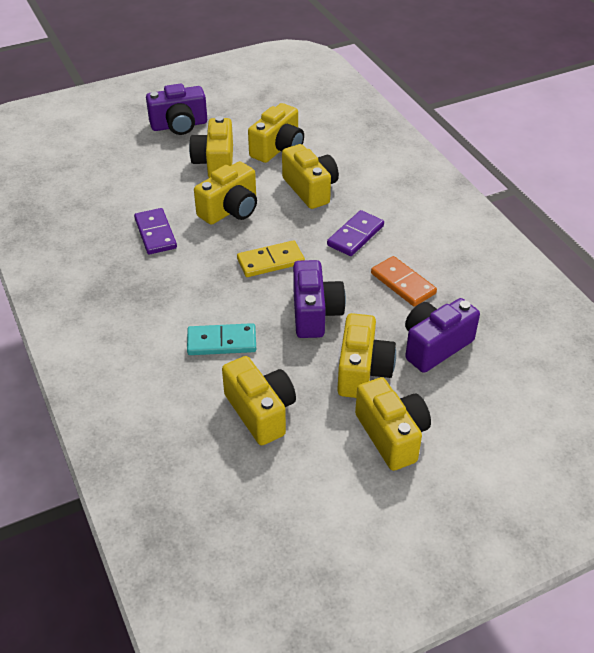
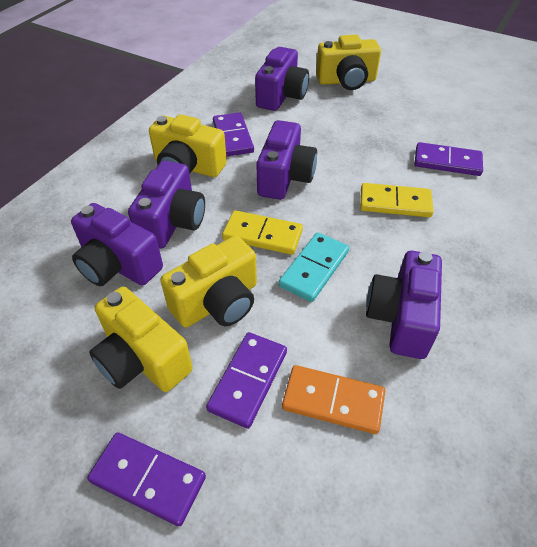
purple camera: [146,84,207,135] [293,260,346,338] [405,298,480,373] = 3 -> [71,203,163,286] [128,161,205,249] [255,47,309,111] [256,120,317,200] [366,251,442,359] = 5
purple domino: [134,208,177,254] [327,210,384,256] = 2 -> [87,432,206,526] [206,332,287,429] [213,112,254,157] [415,142,483,176] = 4
yellow camera: [189,116,233,178] [194,161,257,225] [222,356,296,445] [248,103,304,163] [282,144,339,209] [337,313,396,398] [355,377,431,471] = 7 -> [89,287,193,392] [149,114,227,177] [160,236,257,328] [316,34,381,90] = 4
yellow domino: [237,240,305,277] = 1 -> [222,210,303,255] [360,183,434,217] = 2

